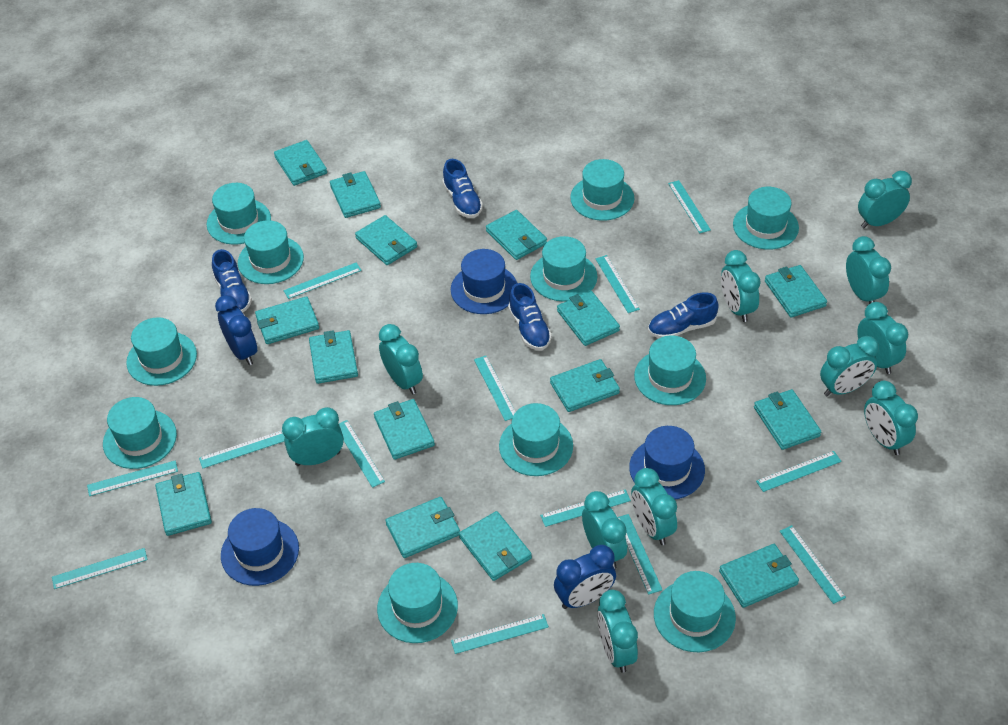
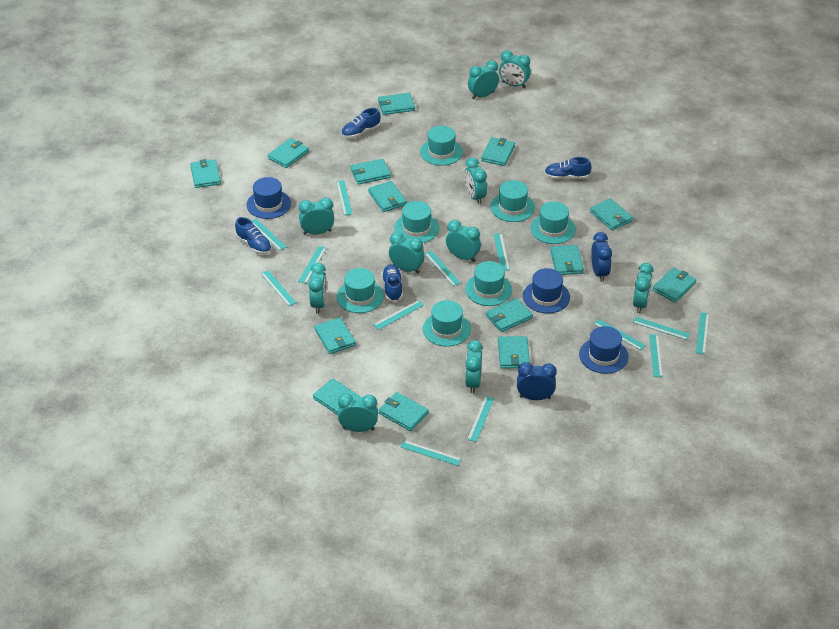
turquoise clock: [282,407,344,466] [379,324,423,395] [582,491,627,569] [597,590,638,673] [631,468,677,545] [721,250,761,322] [820,336,879,396] [846,236,891,304] [857,302,908,374] [858,171,912,228] [864,381,918,455] = 11 -> [299,198,334,235] [308,263,327,314] [338,394,378,432] [389,232,424,274] [446,220,481,262] [464,157,487,204] [465,340,483,393] [468,61,499,99] [499,50,531,88] [633,263,654,313] = 10
turquoise hat: [103,397,177,469] [126,317,197,386] [207,183,271,245] [238,220,304,284] [377,563,458,643] [499,403,573,476] [530,236,597,301] [570,159,634,221] [634,335,706,405] [654,571,736,652] [733,187,799,250] = 11 -> [336,268,384,313] [394,201,439,243] [420,126,463,166] [423,300,471,347] [465,261,512,306] [490,180,535,222] [530,201,576,244] = 7
turquoise wallet: [155,472,212,536] [255,296,319,344] [274,140,327,186] [309,330,358,384] [330,171,381,218] [355,215,417,265] [374,399,435,460] [385,497,460,558] [459,511,532,581] [486,210,547,260] [550,359,620,412] [557,291,620,346] [719,544,799,608] [754,389,821,450] [765,265,827,318] = 15 -> [190,159,221,188] [268,138,309,168] [313,379,361,415] [314,317,356,354] [350,159,391,185] [368,181,407,212] [378,93,415,115] [379,392,429,431] [481,137,515,166] [486,298,533,332] [498,336,530,369] [550,245,584,275] [590,198,633,231] [652,267,696,303] = 14

